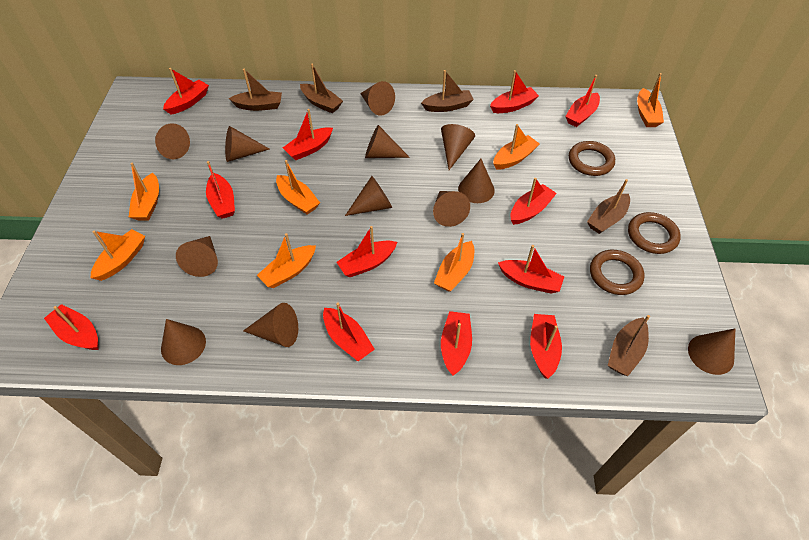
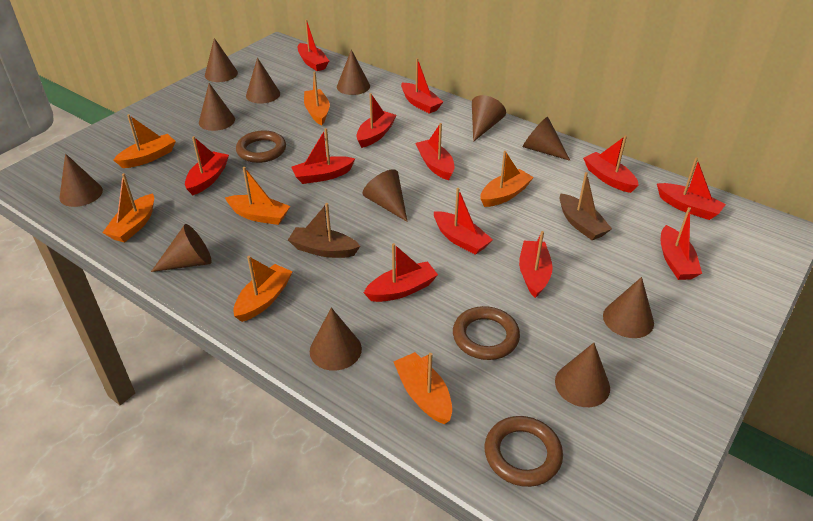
brown boat: [229,69,282,111] [300,64,343,113] [421,70,474,112] [587,179,630,234] [608,315,650,376] = 5 -> [288,203,360,258] [559,172,612,240] = 2

